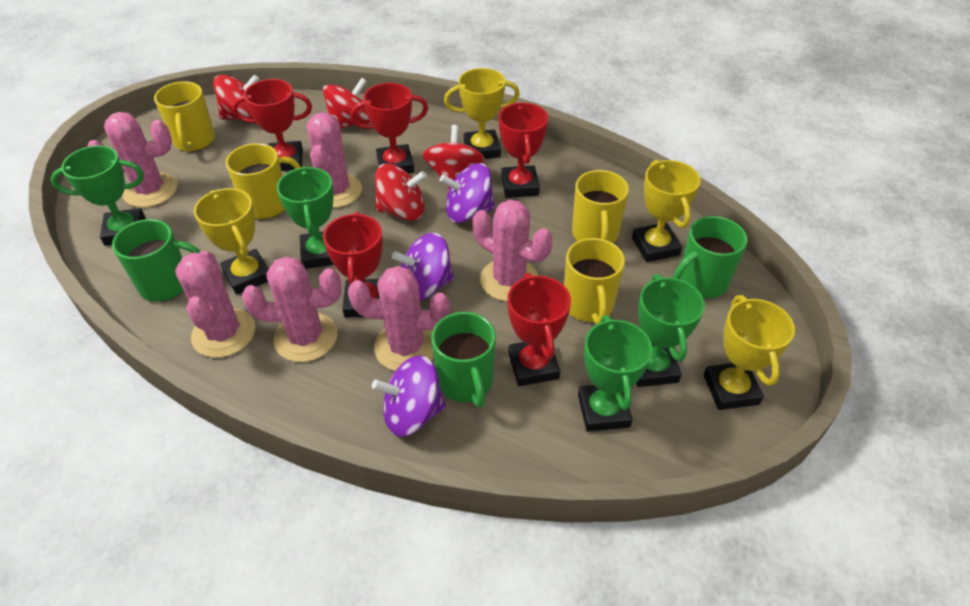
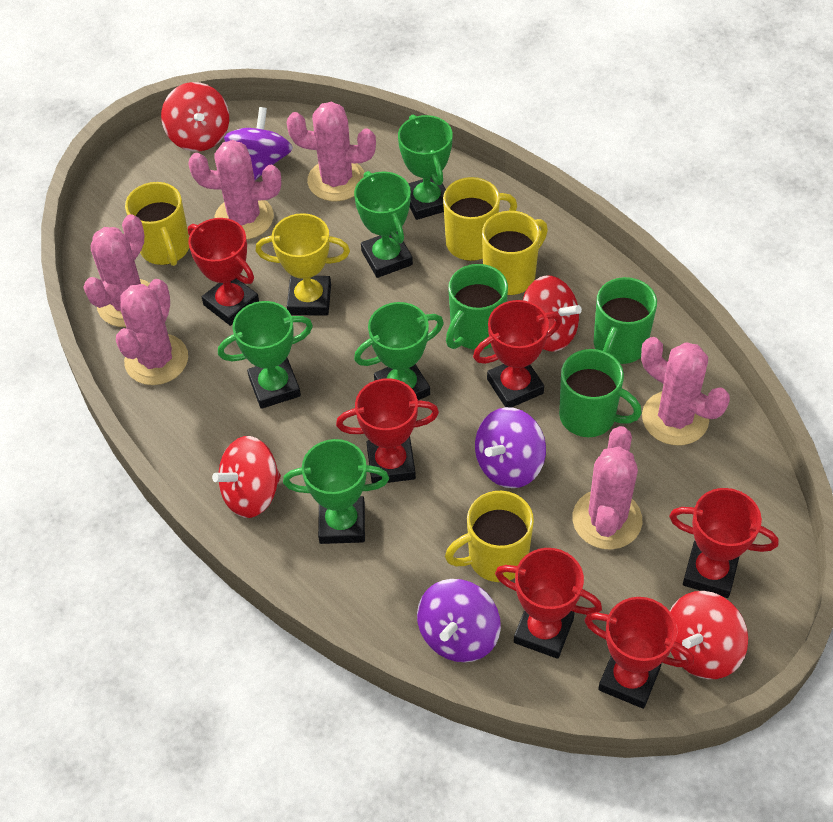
green trophy: [50,145,145,246] [277,166,334,269] [578,315,653,432] [636,274,705,387] = 4 -> [218,301,313,409] [283,439,389,544] [354,171,413,278] [354,302,444,400] [398,114,453,220] = 5
red trophy: [232,79,312,171] [323,212,383,318] [350,83,428,173] [499,103,548,198] [507,273,571,386] = 5 -> [188,218,259,326] [336,378,439,483] [473,300,562,408] [495,548,602,659] [584,597,694,709] [669,488,779,598] = 6
yellow trophy: [194,188,269,295] [444,68,520,159] [632,160,701,262] [704,295,795,410] = 4 -> [256,213,350,316] = 1

